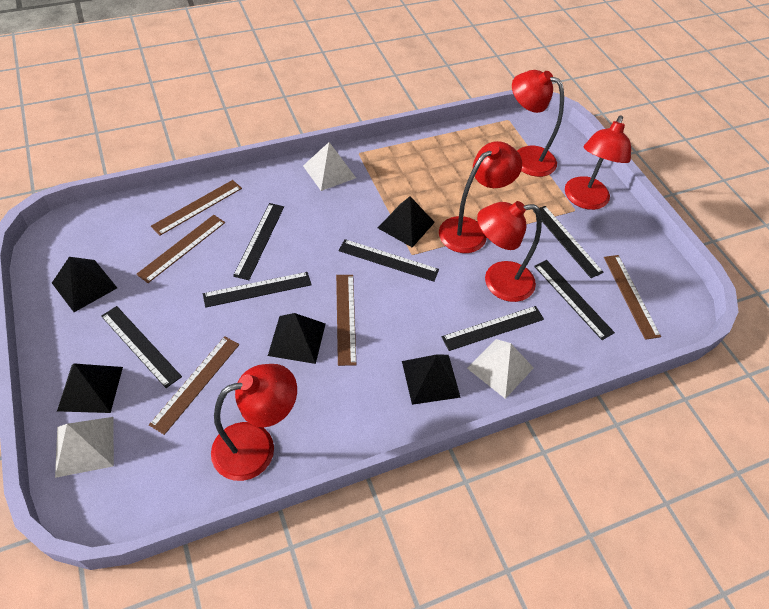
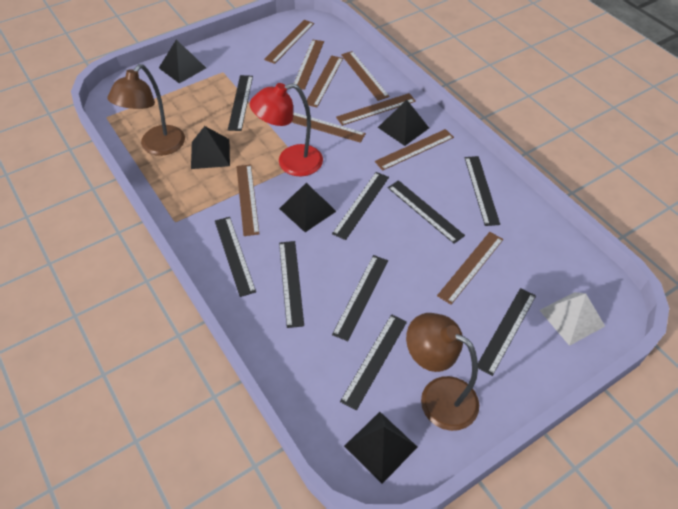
black ruler: [101,306,182,388] [203,272,312,308] [233,203,284,280] [339,239,439,282] [442,306,544,351] [533,206,604,278] [534,260,615,340] = 7 -> [215,217,256,297] [228,75,253,131] [279,241,304,328] [332,172,389,240] [332,255,388,341] [340,314,407,410] [388,180,465,244] [464,156,500,226] [478,288,536,376] = 9
brown lamp: none = 0 -> [107,64,185,156] [406,313,479,431] = 2
brown ruler: [136,215,225,283] [149,336,239,435] [151,180,242,236] [336,275,356,366] [604,255,661,340] = 5 -> [236,164,259,236] [264,20,314,64] [292,112,366,143] [294,39,324,90] [307,55,343,107] [336,93,416,126] [341,51,390,101] [375,129,454,170] [437,232,503,305] = 9
red lamp: [211,364,297,481] [439,141,522,253] [477,201,542,302] [512,70,564,177] [565,115,631,210] = 5 -> [250,83,323,176] = 1
white pyramid: [55,417,114,478] [303,142,356,191] [467,339,534,399] = 3 -> [539,292,605,346] = 1

